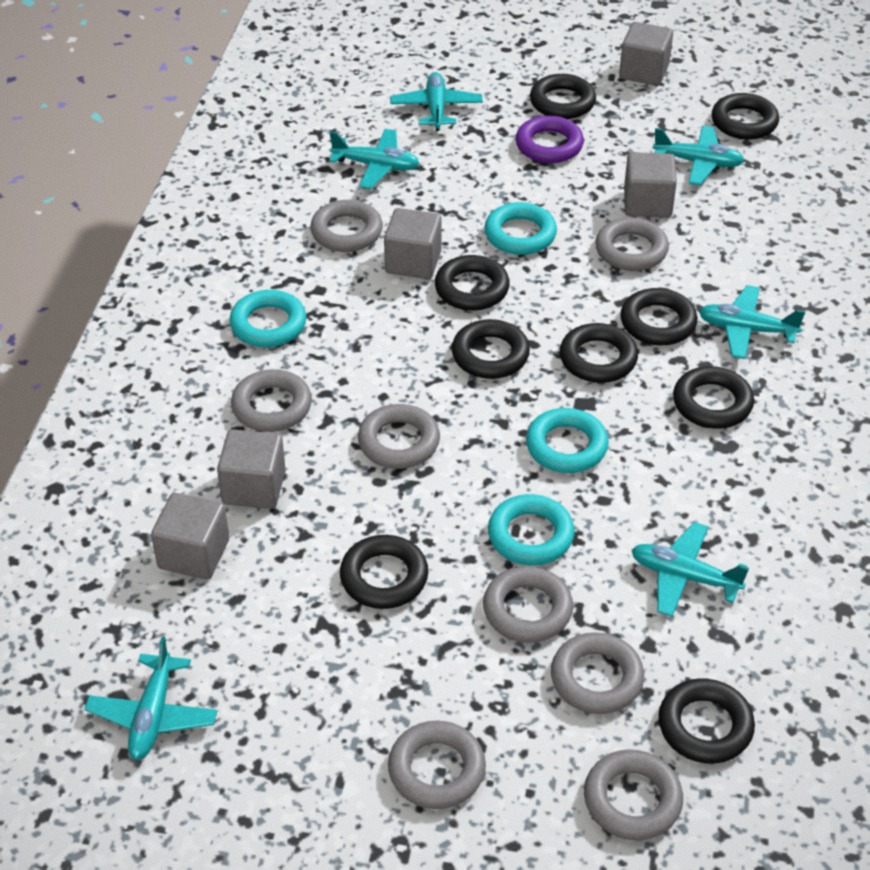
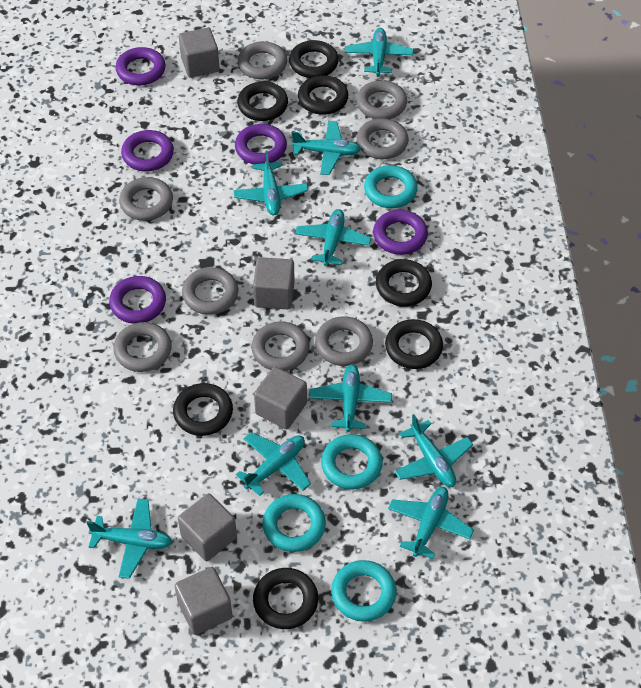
black ring: [340,535,428,609] [435,255,510,311] [452,319,530,379] [530,74,596,119] [560,323,638,383] [620,288,697,345] [658,679,755,764] [673,366,754,429] [712,93,779,140] = 9 -> [173,383,233,436] [237,81,288,121] [253,568,318,629] [289,40,339,78] [298,75,348,115] [376,259,432,306] [385,319,443,369] = 7
purple ring: [516,115,584,163] = 1 -> [109,276,166,324] [115,47,166,85] [121,130,174,171] [235,124,287,164] [373,210,428,255] = 5
turquoise plane: [84,636,217,760] [329,129,420,189] [390,72,483,131] [632,522,749,617] [653,126,744,185] [699,285,805,359] = 6 -> [87,498,172,579] [234,150,308,215] [236,432,311,496] [292,121,361,175] [295,209,371,266] [309,364,392,432] [345,28,414,77] [388,487,474,559] [394,414,473,487] = 9

